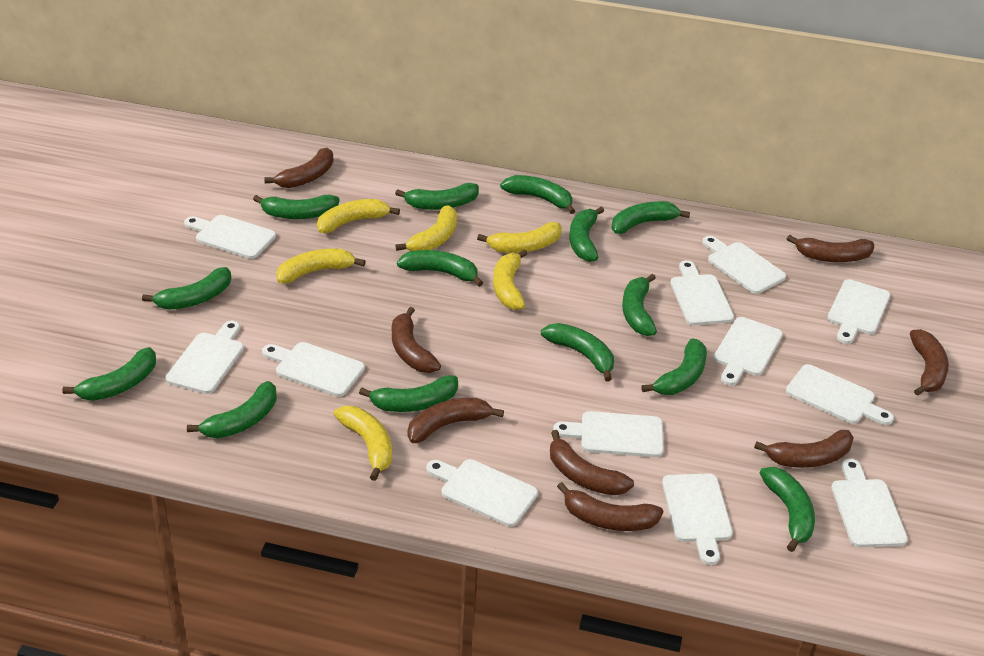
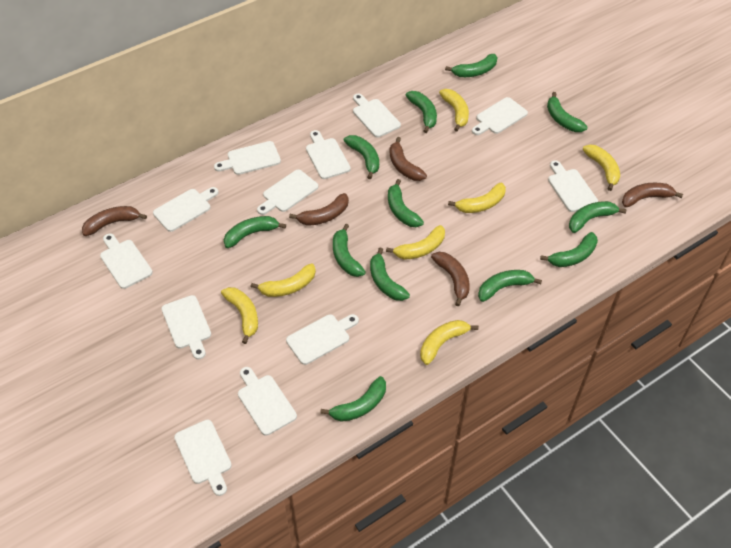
brown banana: [264,148,334,188] [392,307,441,373] [408,398,504,443] [550,430,634,495] [557,482,663,531] [754,430,854,468] [787,235,874,262] [910,329,949,396] = 8 -> [82,206,147,236] [289,193,349,226] [390,137,427,181] [431,252,470,306] [622,183,683,207] = 5
green banana: [62,347,156,401] [142,267,231,310] [187,381,277,438] [253,195,340,219] [359,375,458,412] [395,183,479,210] [397,250,483,287] [500,175,575,214] [541,323,614,382] [569,207,604,262] [611,201,690,234] [622,274,657,336] [641,338,707,395] [760,467,815,552] = 14 -> [224,216,286,248] [320,376,386,422] [333,224,366,277] [344,135,379,179] [370,248,410,301] [388,179,424,227] [406,91,437,133] [445,54,498,77] [478,270,542,302] [540,232,598,267] [547,92,588,132] [569,201,627,233] = 12
yellow banana: [276,248,366,283] [317,199,400,233] [334,406,392,481] [395,205,457,251] [477,222,562,253] [493,249,528,310] = 6 -> [221,287,258,344] [251,263,316,297] [386,225,445,260] [420,320,478,365] [439,89,469,132] [448,183,506,213] [583,144,620,191] = 7

